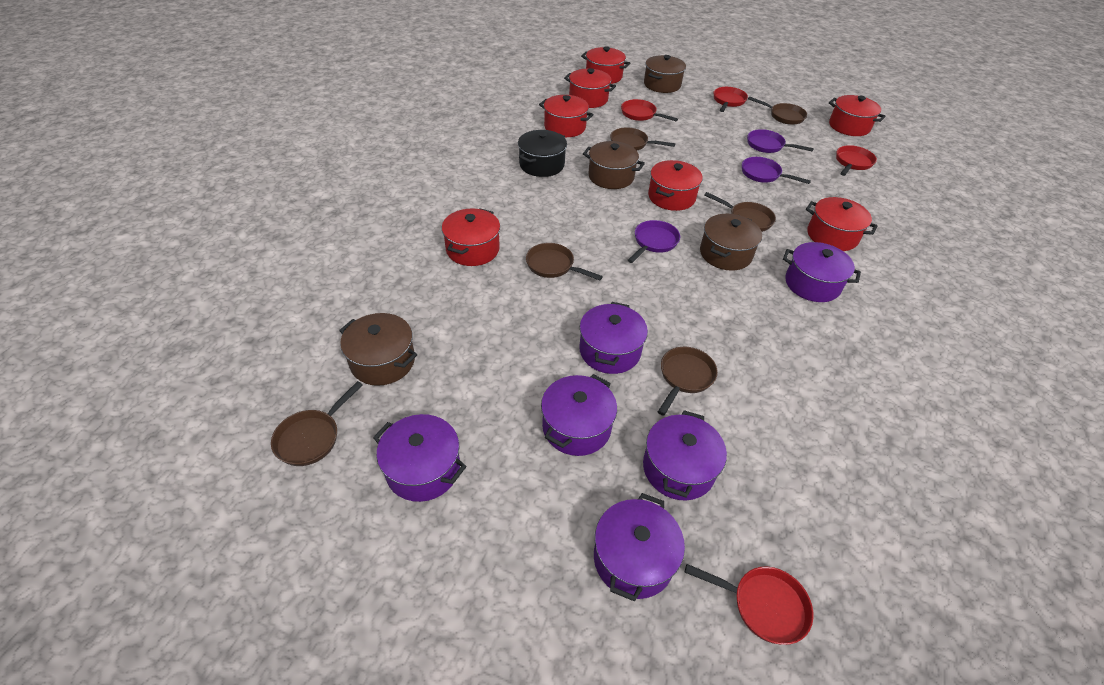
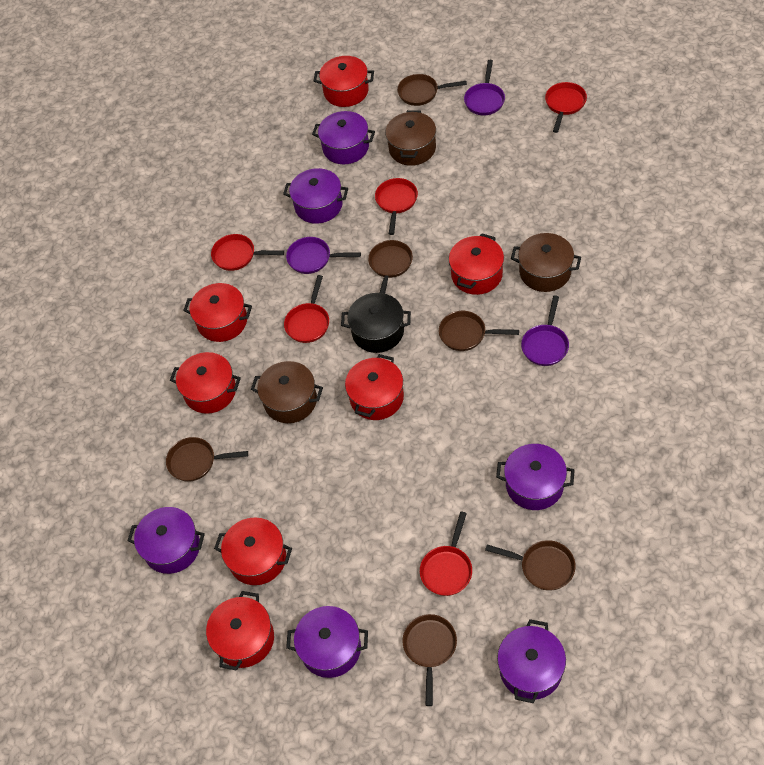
brown pot: [339,313,417,386] [583,141,645,189] [644,55,686,93] [700,214,762,271] = 4 -> [251,361,323,423] [385,110,436,166] [511,233,581,292] = 3
red pan: [621,99,678,121] [685,564,813,645] [713,87,748,112] [836,145,877,176] = 4 -> [211,234,284,271] [284,275,329,343] [375,178,418,235] [420,512,472,596] [545,82,587,133] = 5

